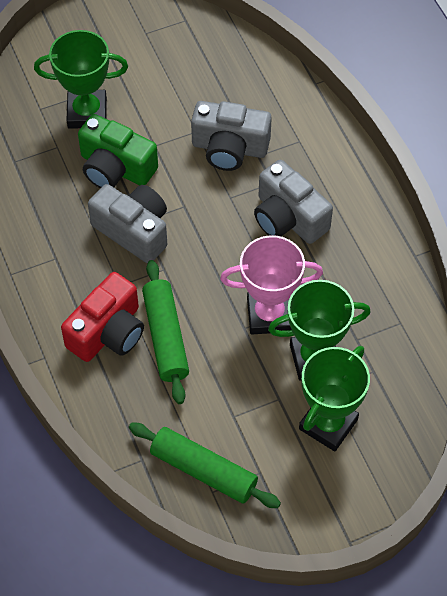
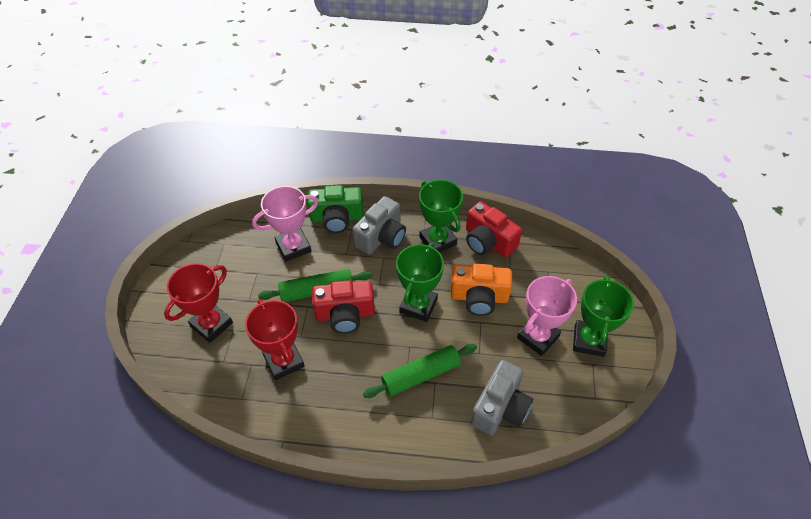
grey camera: [88,184,167,263] [191,101,272,171] [254,160,333,244] = 3 -> [352,196,406,255] [471,360,533,435] = 2
orange camera: none = 0 -> [451,264,512,316] = 1
pink trophy: [220,235,323,335] = 1 -> [252,186,318,262] [517,276,577,356] = 2
red camera: [61,272,144,362] = 1 -> [312,280,375,334] [466,201,522,257] = 2
red trophy: none = 0 -> [164,263,233,343] [245,299,305,380] = 2

